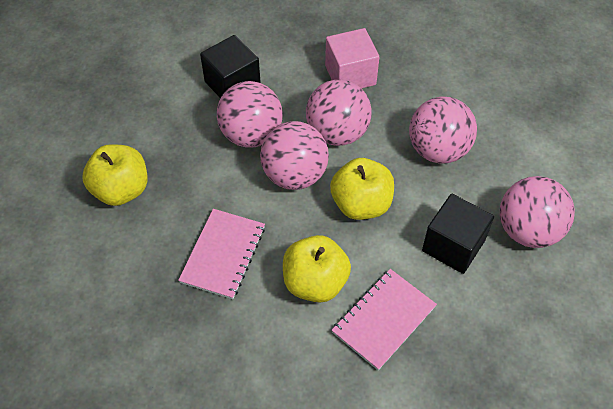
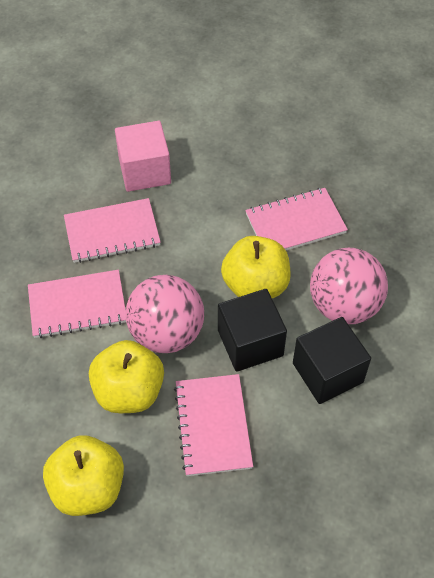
pink ball: [217,81,283,148] [260,121,329,190] [306,80,372,146] [409,96,477,164] [500,176,575,248] = 5 -> [125,275,204,353] [310,248,388,324] = 2
pink notebook: [178,209,265,299] [332,269,437,370] = 2 -> [28,270,126,338] [64,198,161,263] [174,374,253,476] [245,188,348,250] = 4

